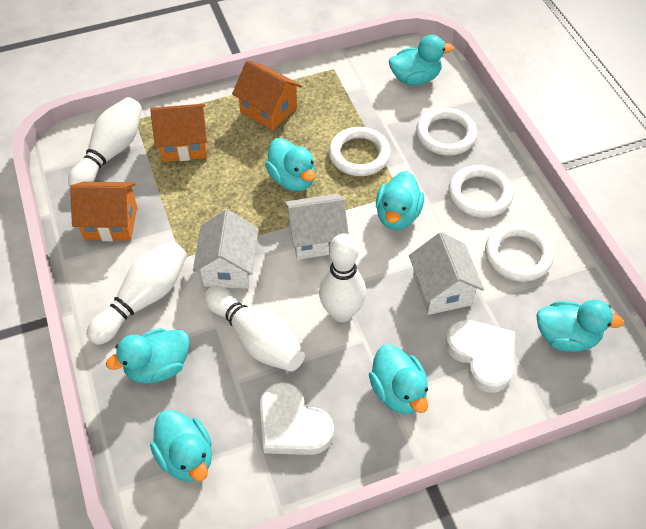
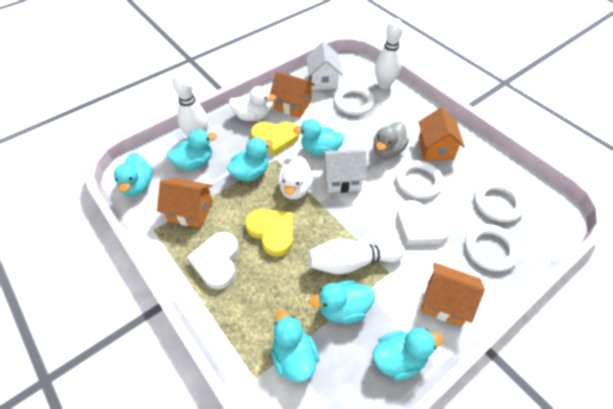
grey duck: none = 0 -> [373,122,409,159] = 1
orange house: [70,182,137,241] [150,104,207,162] [232,60,302,130] = 3 -> [157,178,213,228] [270,71,315,118] [418,107,465,161] [421,262,485,327] = 4
white bowling pin: [68,97,142,187] [86,241,187,345] [204,286,305,372] [319,233,366,322] = 4 -> [172,72,208,137] [308,239,405,274] [375,18,403,89] = 3
white duck: none = 0 -> [229,86,276,121] [278,156,314,200] = 2
white house: [193,210,259,289] [284,194,349,260] [409,232,484,315] = 3 -> [306,42,343,90] [322,149,367,193] = 2
yellow heart: none = 0 -> [245,209,293,257] [251,122,299,156] = 2

